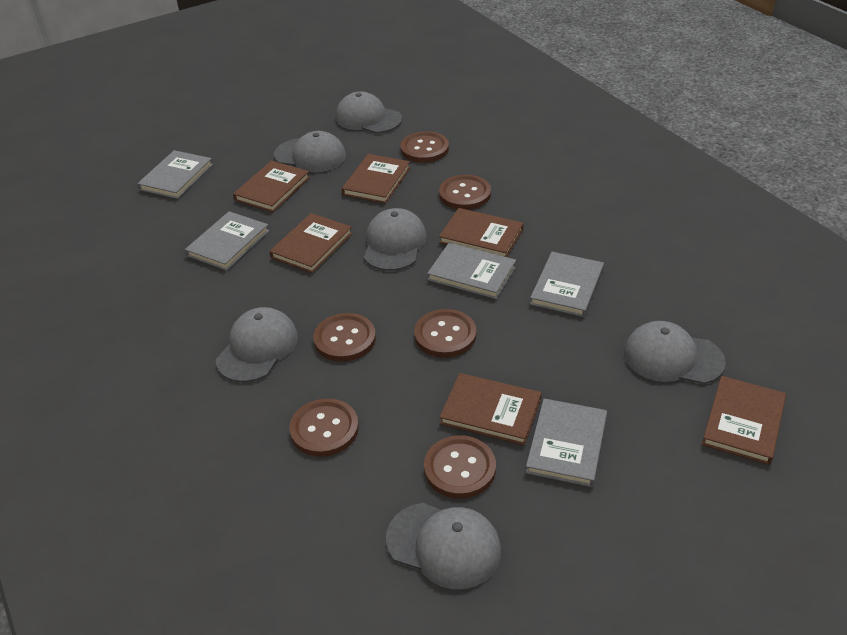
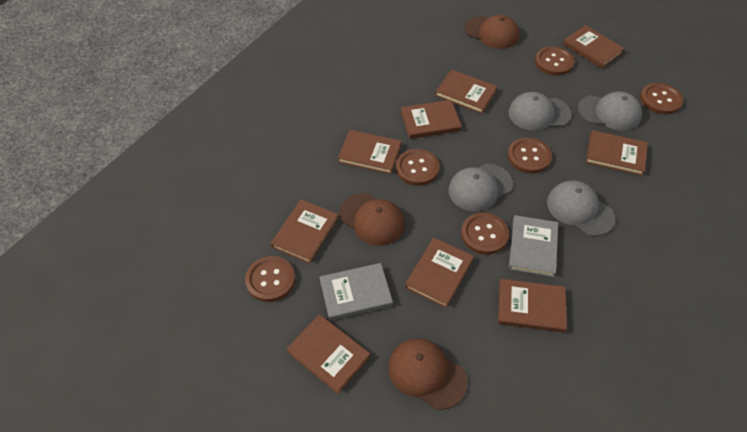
brown book: [233,161,310,212] [270,213,353,273] [342,154,410,204] [439,208,524,257] [439,373,542,446] [702,376,786,465] = 6 -> [271,199,338,264] [286,314,370,394] [338,130,402,174] [401,100,462,139] [405,238,474,308] [435,69,498,114] [498,279,567,333] [563,25,625,68] [586,130,648,176] = 9
brown cap: none = 0 -> [339,193,405,246] [388,338,468,410] [465,15,519,49] = 3
grey book: [137,150,213,199] [185,211,269,271] [427,242,516,299] [526,399,607,487] [530,252,604,317] = 5 -> [319,263,393,320] [508,215,558,277] = 2
grey cap: [216,307,298,382] [274,131,346,172] [336,91,402,133] [364,208,426,271] [386,503,501,589] [624,321,726,384] = 6 -> [448,164,513,212] [509,92,572,131] [547,181,615,236] [578,91,642,131] = 4

